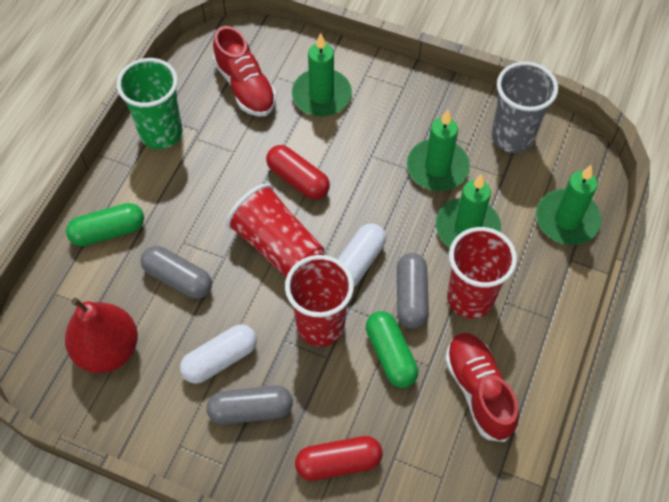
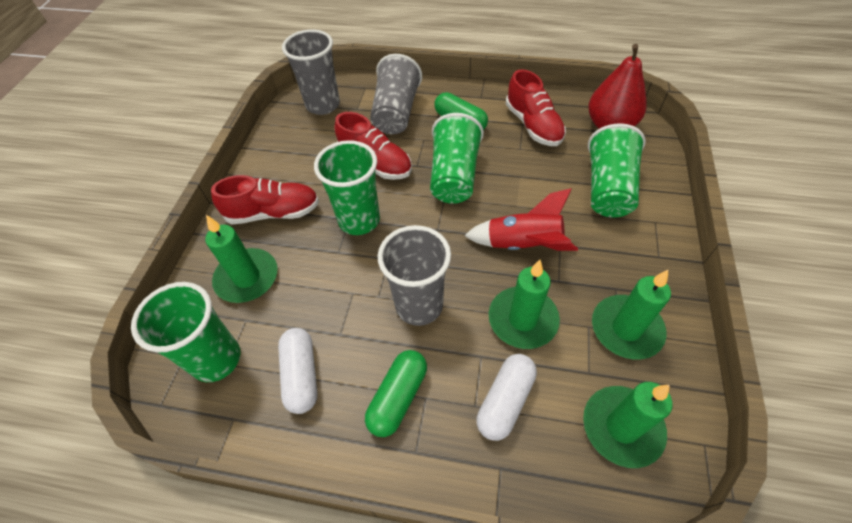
green cup: [116,58,183,149] = 1 -> [131,282,241,382] [314,140,380,235] [430,113,484,204] [588,123,646,217] = 4
grey capsule: [141,246,212,299] [207,385,293,425] [397,253,429,329] = 3 -> none = 0
grey cup: [492,62,558,153] = 1 -> [282,29,340,115] [370,54,422,134] [378,225,451,326] = 3
red capsule: [266,145,330,200] [295,436,383,481] = 2 -> none = 0
red cup: [226,184,324,278] [285,255,354,346] [447,227,517,319] = 3 -> none = 0
red rocket: none = 0 -> [464,188,578,251] = 1
red shoe: [213,26,276,117] [445,333,519,442] = 2 -> [211,175,319,224] [335,112,412,180] [506,69,566,146] = 3

